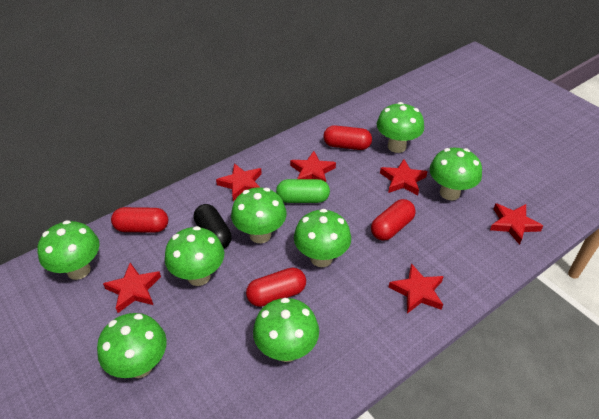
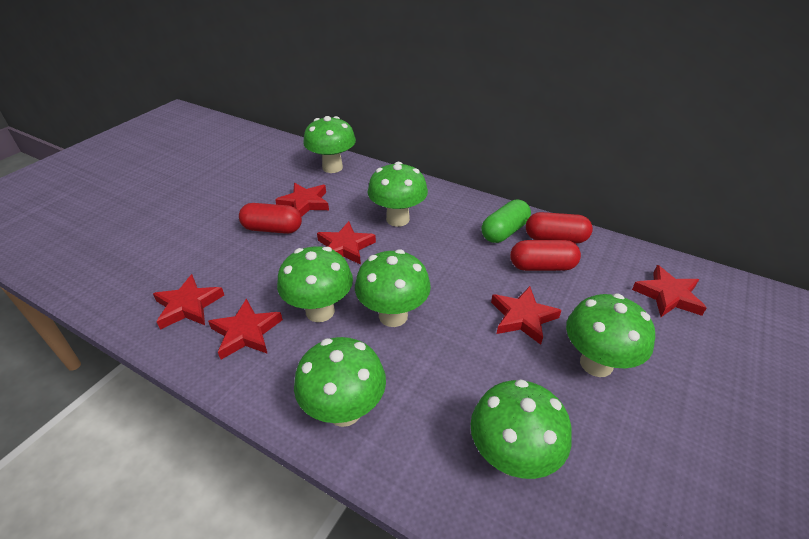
black capsule: [194,204,232,248] = 1 -> none = 0
green mushroom: [38,220,99,280] [97,313,167,378] [165,226,224,286] [231,187,287,243] [253,298,319,362] [294,209,351,267] [377,102,424,153] [430,148,482,200] = 8 -> [277,246,353,322] [294,337,386,427] [303,116,356,173] [355,249,431,327] [368,162,428,227] [471,379,572,479] [566,294,655,377] = 7
red capsule: [111,207,168,233] [246,268,306,307] [324,125,372,150] [371,199,416,241] = 4 -> [239,203,302,234] [510,240,581,271] [526,212,593,243] = 3

